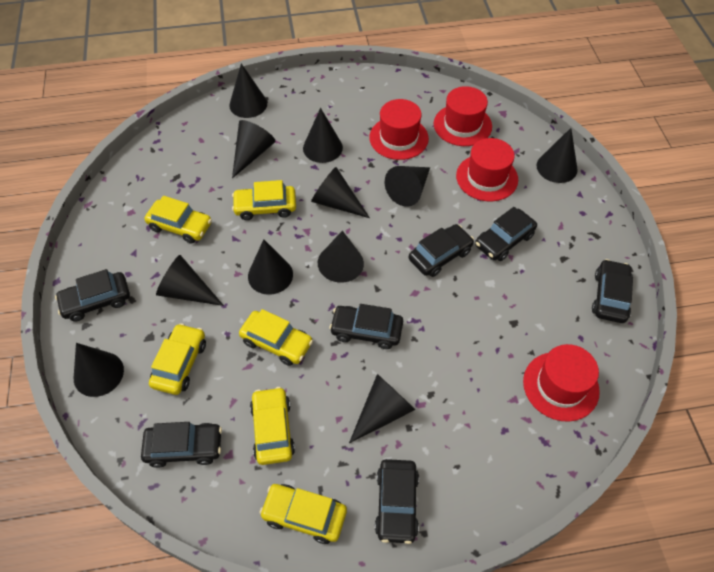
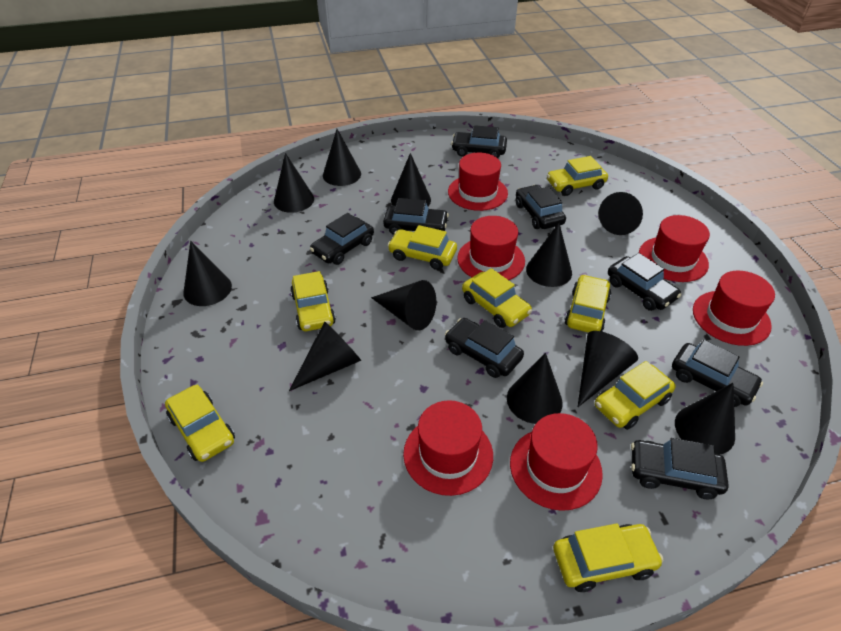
black car: [55,269,130,321] [141,422,222,468] [329,304,403,349] [375,459,419,544] [409,224,474,277] [475,207,537,261] [592,259,633,323] = 7 -> [310,213,374,265] [383,198,449,235] [445,318,524,378] [451,125,507,158] [516,185,566,229] [608,253,681,311] [631,438,729,499] [672,340,763,407] = 8
red hat: [369,99,429,160] [434,86,492,146] [456,138,518,202] [523,344,600,422] = 4 -> [403,400,493,496] [448,153,508,211] [457,216,525,280] [510,413,603,511] [639,215,710,282] [693,271,775,346] = 6
yellow car: [144,196,212,244] [149,323,206,395] [232,180,296,220] [239,309,313,366] [250,387,295,465] [259,484,347,544] = 6 -> [165,384,235,462] [290,271,336,331] [388,225,457,270] [462,268,532,328] [547,156,608,196] [553,523,663,592] [565,275,611,333] [595,361,676,430] = 8

